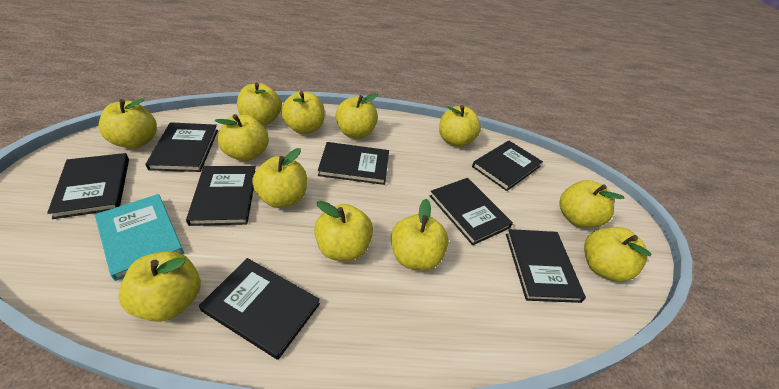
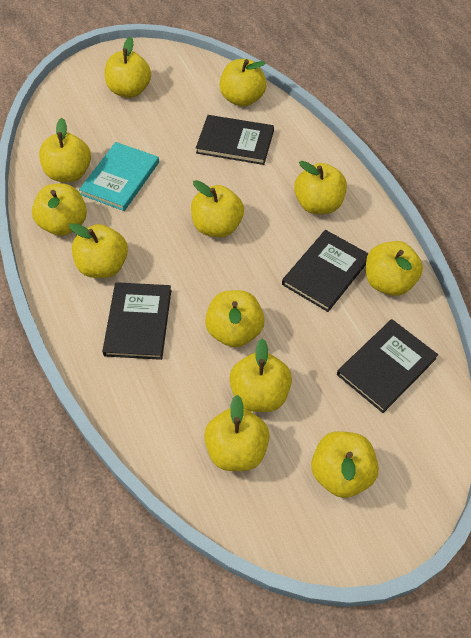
black book: [47,153,129,219] [145,122,218,172] [186,166,256,226] [199,258,320,360] [318,142,389,185] [430,178,513,245] [472,141,543,191] [506,229,586,303] = 8 -> [102,282,171,360] [196,115,274,165] [282,230,369,312] [337,319,438,413] = 4

